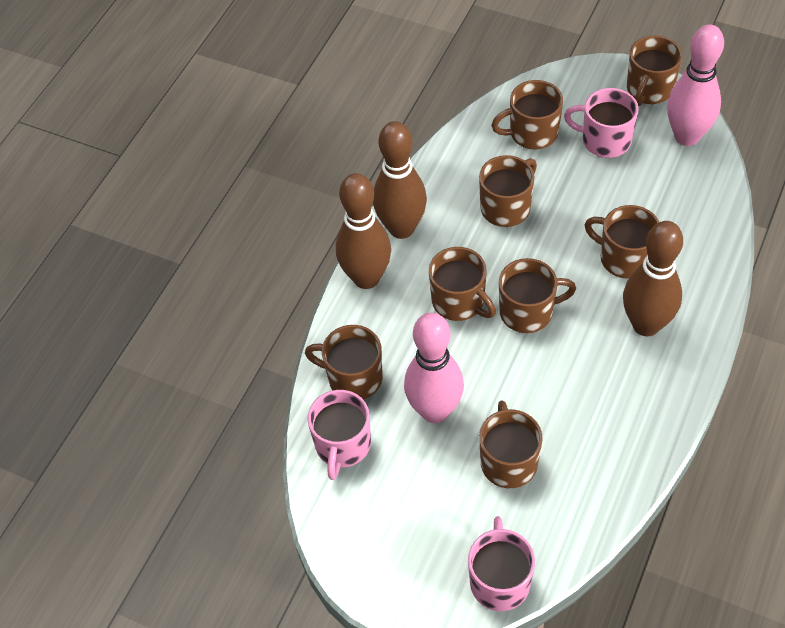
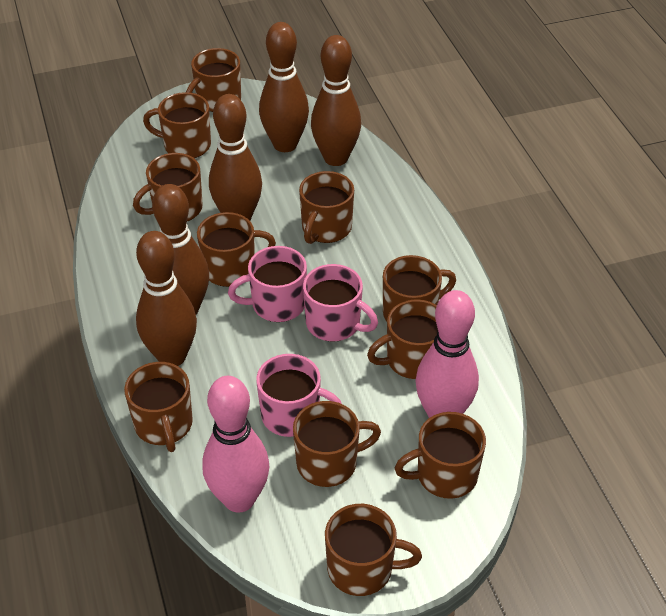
brown bowling pin: [336,173,391,289] [373,121,427,239] [623,221,683,336] = 3 -> [136,231,197,366] [152,184,209,315] [209,94,262,221] [259,22,309,152] [311,35,361,166] = 5
brown mug: [305,325,383,399] [429,247,496,321] [479,155,537,227] [479,400,543,488] [491,80,563,150] [499,258,576,333] [584,205,659,279] [627,36,682,106] = 8 -> [124,362,193,452] [133,153,203,221] [143,92,211,158] [186,48,241,112] [197,212,276,287] [293,401,381,487] [299,171,354,244] [325,504,422,596] [367,299,438,379] [383,255,456,321] [394,412,486,499] = 11

